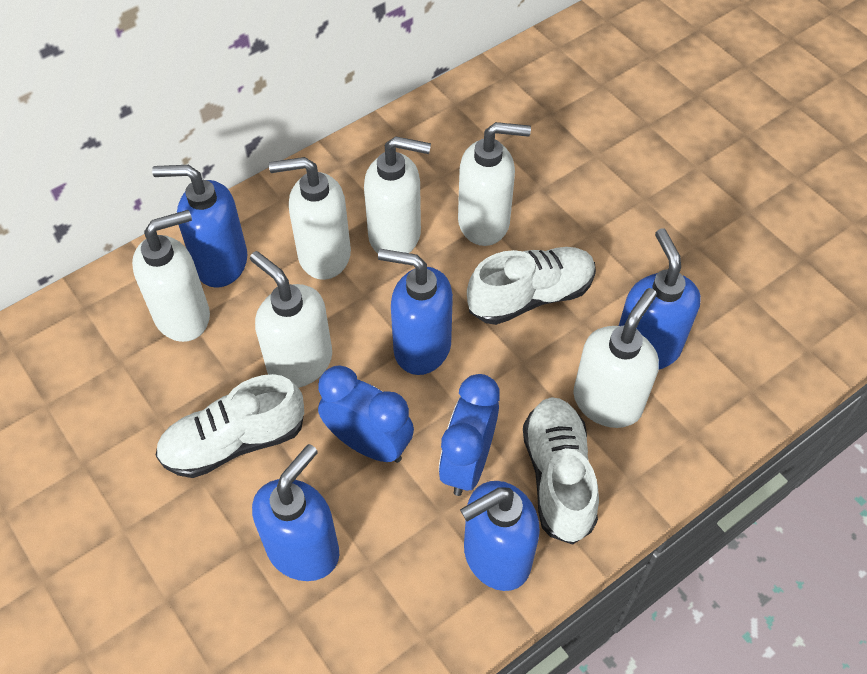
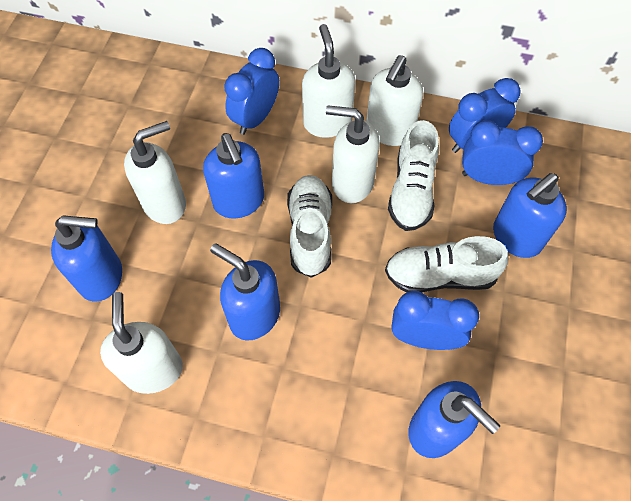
blue clock: [318,366,414,463] [439,374,500,496] = 2 -> [224,48,279,135] [391,290,479,350] [449,78,521,153] [462,120,543,185] = 4
white soap dispenser: [132,210,210,342] [250,251,332,388] [269,157,351,280] [364,136,431,253] [458,122,531,246] [573,288,659,428] = 6 -> [100,292,183,394] [124,121,186,224] [302,24,355,138] [326,105,380,203] [366,55,423,146] = 5

